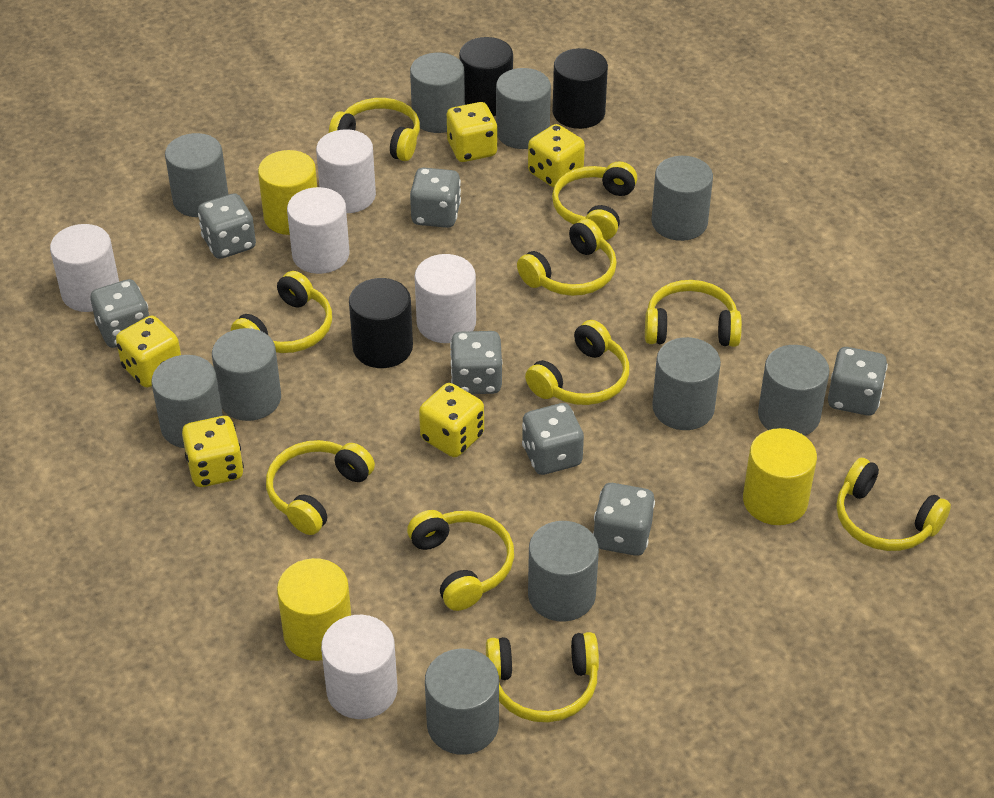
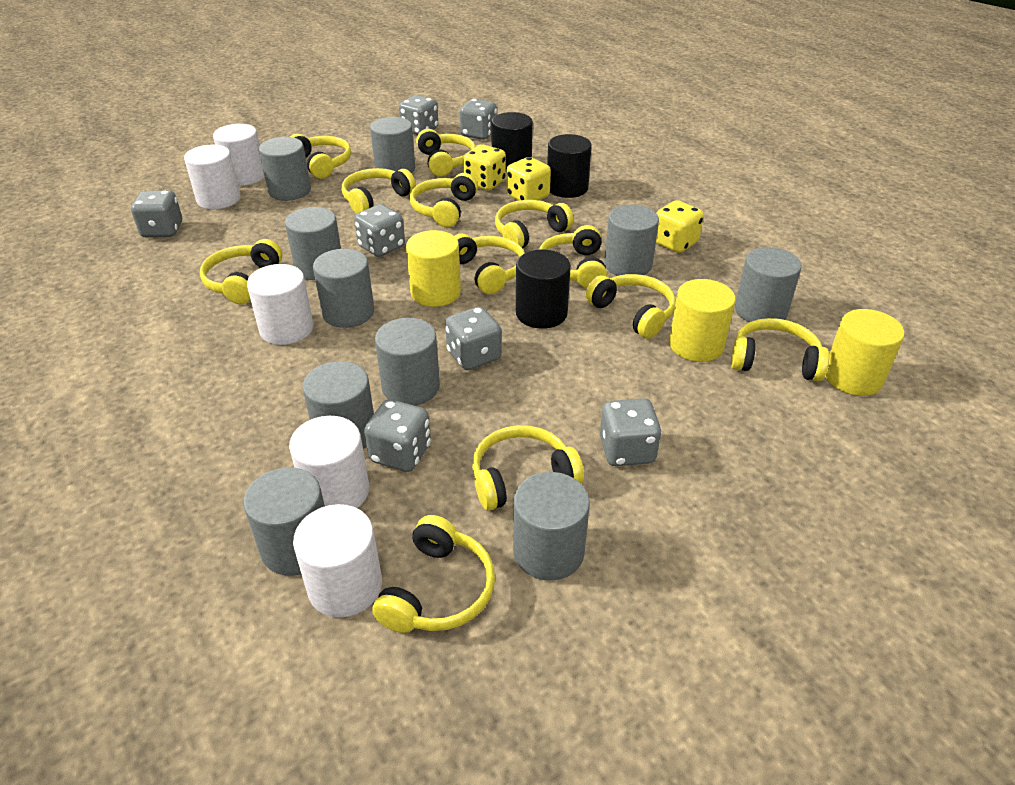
yellow dice: [116,316,181,387] [182,416,244,487] [419,383,484,457] [447,102,498,162] [528,124,585,187] = 5 -> [463,144,506,190] [507,157,551,201] [656,200,704,253] = 3
yellow headphones: [231,271,332,353] [266,440,375,535] [329,98,420,161] [407,510,514,611] [486,632,599,722] [517,219,617,296] [525,320,629,405] [552,161,637,240] [645,280,742,347] [836,458,951,551] = 10 -> [200,239,282,304] [290,134,351,179] [342,168,416,214] [372,515,495,633] [410,173,478,227] [416,129,476,176] [455,233,525,294] [472,425,584,511] [495,200,574,248] [539,225,607,288] [586,274,676,339] [731,318,829,382] = 12

